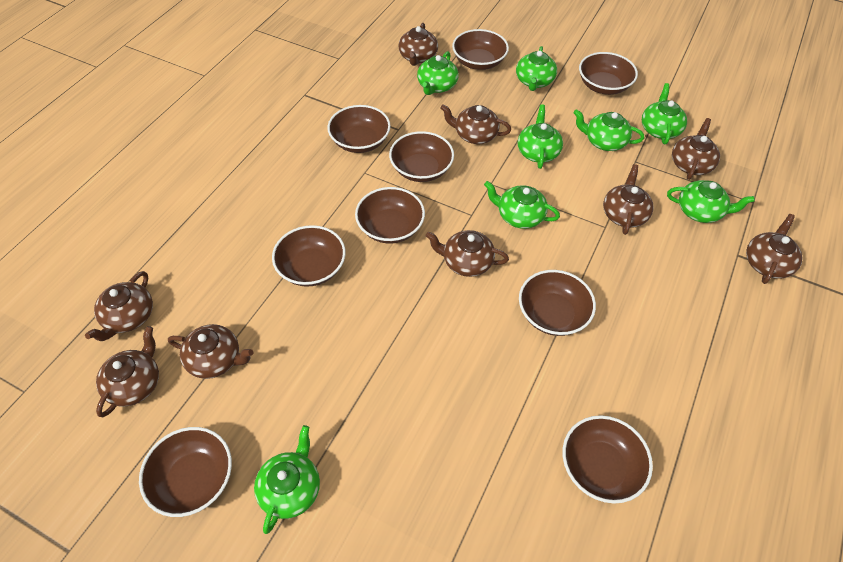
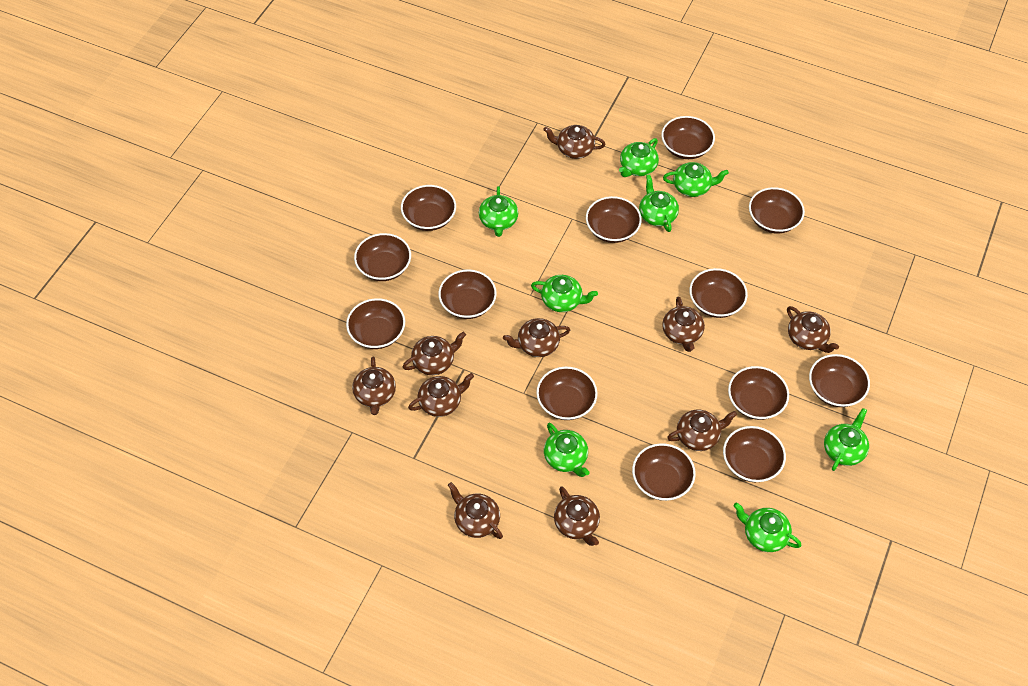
brown bowl: [139,427,232,517] [272,225,346,287] [327,105,391,153] [355,187,425,244] [389,131,454,182] [452,29,509,70] [519,270,596,336] [563,415,653,503] [579,52,638,95] = 9 -> [346,298,405,349] [354,233,411,281] [401,185,456,231] [438,269,497,319] [536,366,597,420] [586,196,642,243] [632,443,696,501] [661,116,715,159] [689,268,748,318] [723,426,786,482] [728,366,789,420] [749,187,805,233] [809,354,870,407] = 13
brown teapot: [85,271,153,341] [96,326,159,417] [168,324,253,379] [398,23,438,66] [426,230,509,277] [440,104,511,144] [603,164,654,235] [672,118,720,180] [746,214,803,284] = 9 -> [352,356,396,415] [403,332,466,375] [408,373,474,417] [448,482,503,539] [503,318,570,357] [543,125,605,159] [554,486,600,546] [662,296,705,352] [667,409,737,451] [787,306,839,353] = 10

